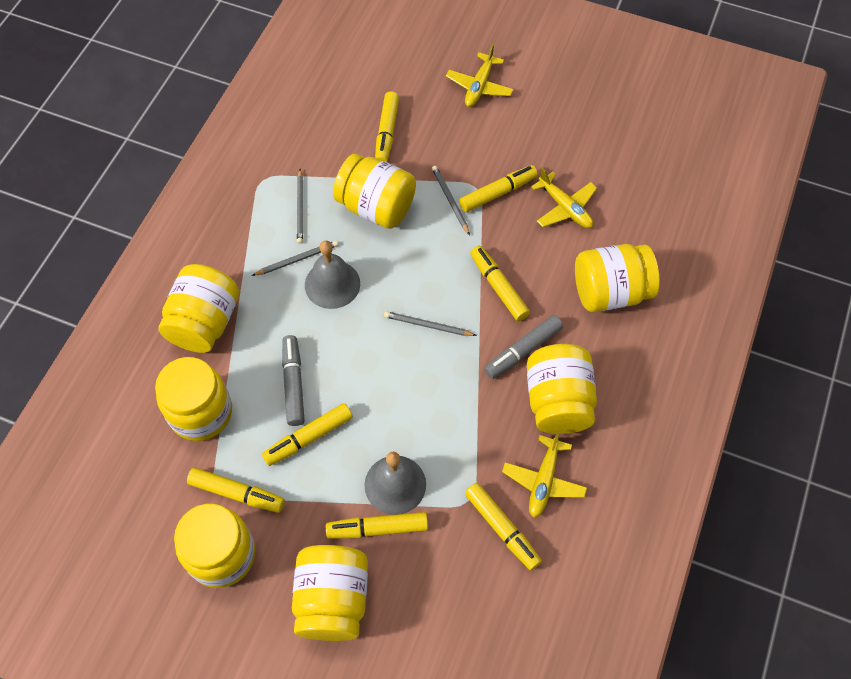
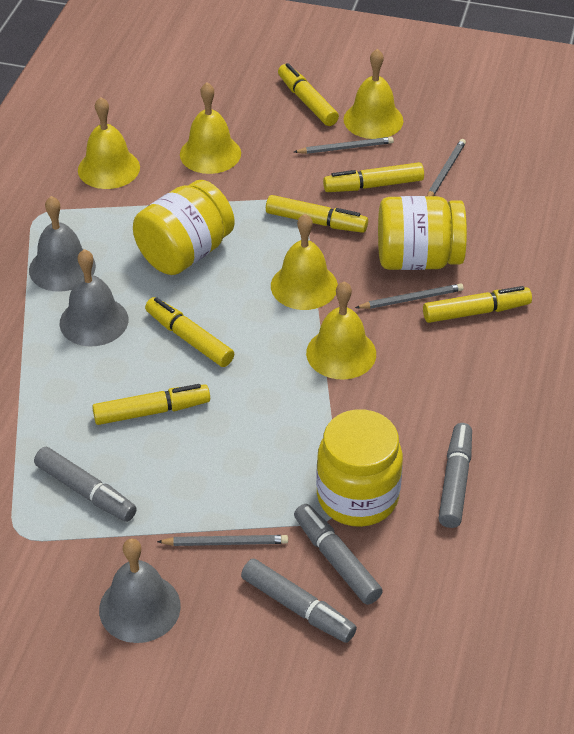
grey bell: [305,241,360,309] [365,452,426,515] = 2 -> [29,196,96,292] [60,249,128,346] [99,539,181,643] = 3
grey marker: [282,335,305,426] [484,315,563,379] = 2 -> [34,447,137,522] [241,559,357,643] [294,504,383,605] [439,423,472,528] = 4
yellow bell: none = 0 -> [78,97,140,189] [180,82,241,174] [271,214,338,310] [306,281,376,380] [344,49,404,139] = 5
yellow jar: [155,357,232,441] [159,264,239,353] [174,504,255,588] [292,545,368,641] [333,153,416,229] [527,344,597,434] [575,244,660,312] = 7 -> [133,180,235,275] [316,409,403,527] [378,196,467,270] = 3
yellow marker: [187,468,285,513] [262,403,353,466] [326,512,428,539] [375,92,399,162] [459,165,538,212] [465,483,542,570] [470,245,530,321] = 7 -> [92,384,210,425] [145,297,234,367] [266,195,368,233] [278,63,339,126] [323,162,424,192] [423,286,532,323] = 6
yellow plane: [446,44,513,107] [502,430,587,518] [531,167,597,228] = 3 -> none = 0

